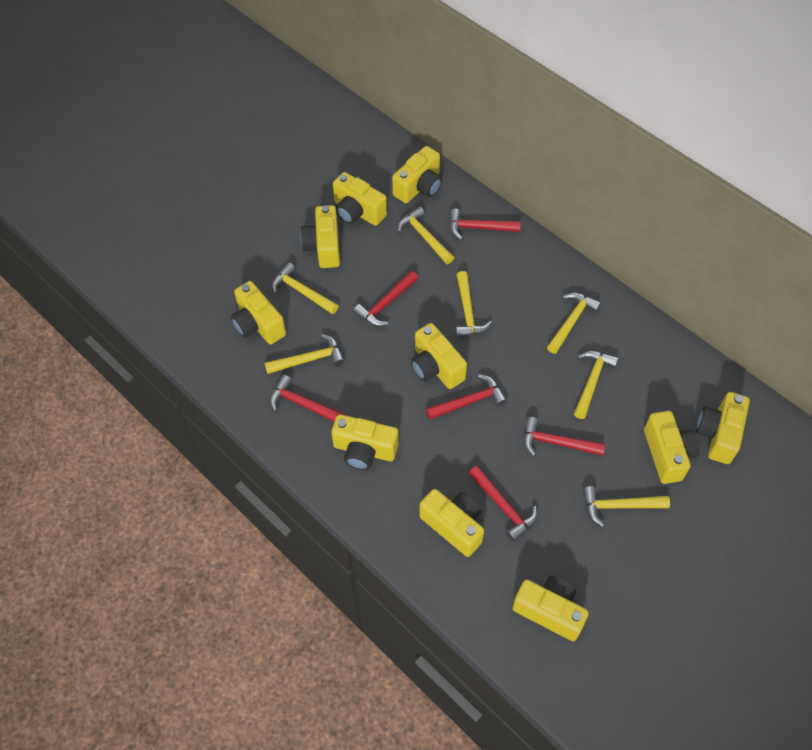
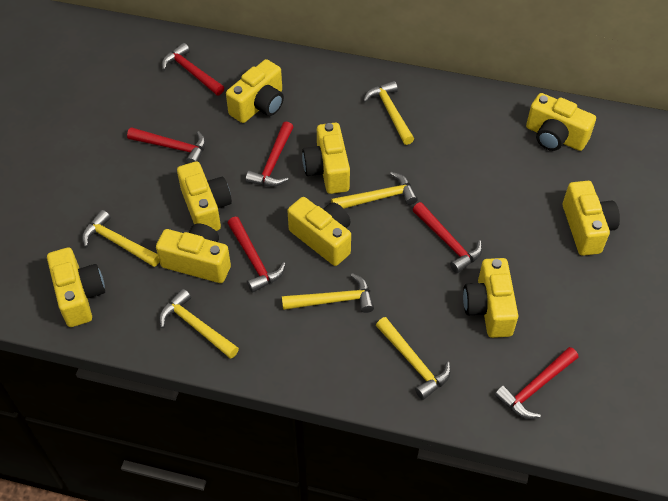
yellow camera: [231,281,286,345] [300,205,340,268] [331,414,399,470] [333,172,387,226] [392,146,442,203] [411,323,467,389] [419,489,484,557] [512,576,589,641] [644,411,700,484] [696,392,750,464] = 10 -> [47,247,105,327] [156,224,231,283] [177,161,232,231] [226,59,284,123] [287,197,351,266] [302,123,350,194] [463,258,518,338] [526,93,596,151] [563,181,620,256] = 9
yellow hammer: [265,334,345,374] [272,262,338,314] [398,207,454,264] [455,271,492,338] [547,293,601,354] [574,351,618,419] [583,486,670,527] = 7 -> [82,210,160,267] [159,289,239,359] [282,273,374,313] [331,172,418,209] [363,81,414,145] [376,317,451,400] = 6

